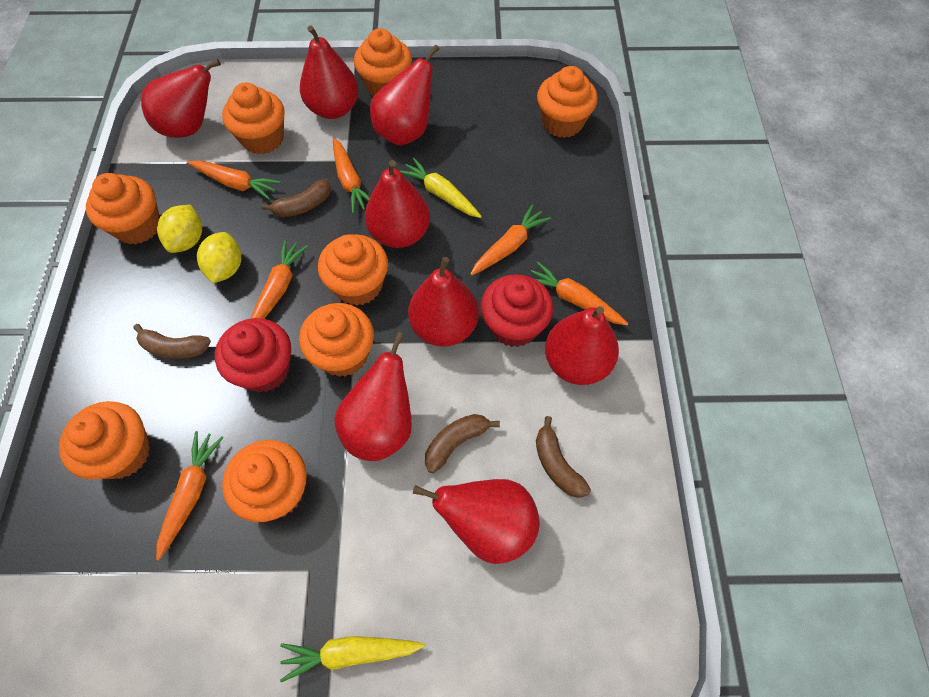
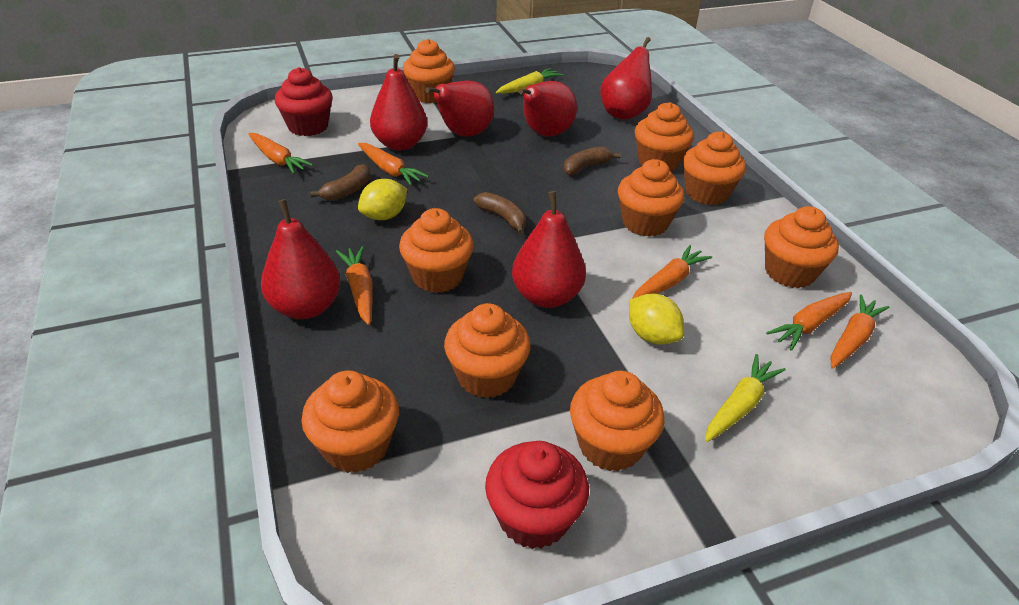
brown banana: [133,324,211,359] [261,179,331,217] [425,414,500,473] [536,416,591,498] = 4 -> [310,164,371,201] [474,192,526,235] [564,147,621,175] = 3
orange cupcake: [59,401,151,479] [86,173,160,244] [222,82,285,154] [222,440,307,522] [299,303,374,377] [318,234,388,306] [354,28,412,97] [537,66,598,138] = 8 -> [301,370,399,473] [399,208,474,293] [403,39,455,103] [444,303,531,398] [570,371,664,471] [618,159,684,237] [635,102,694,171] [683,132,746,205] [764,206,839,288] = 9
red pear: [141,59,221,138] [300,25,359,119] [334,332,412,461] [365,160,430,248] [370,45,439,146] [408,257,479,347] [413,479,539,564] [545,306,619,385] = 8 -> [261,199,340,319] [370,54,427,151] [425,81,494,137] [512,191,586,308] [518,81,577,137] [600,37,652,120] = 6

